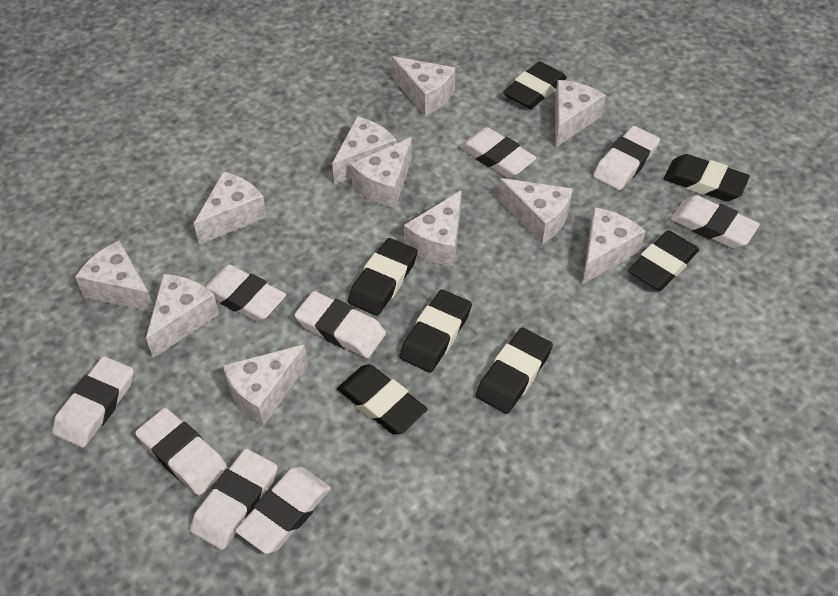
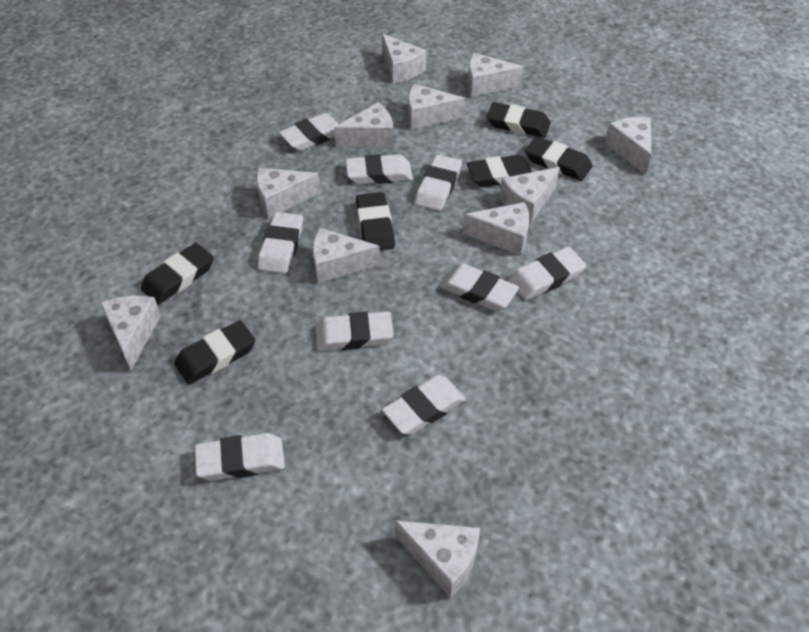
black eraser: [337,364,427,434] [348,238,418,316] [399,289,472,373] [476,328,553,414] [503,62,567,109] [628,230,699,291] [664,154,750,201] = 7 -> [141,243,214,305] [174,320,256,384] [356,192,395,250] [467,155,532,187] [486,102,551,138] [525,136,592,181] = 6

